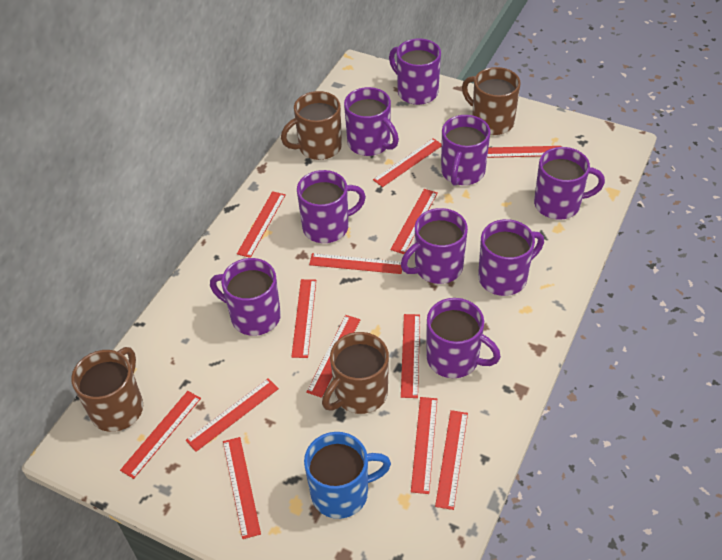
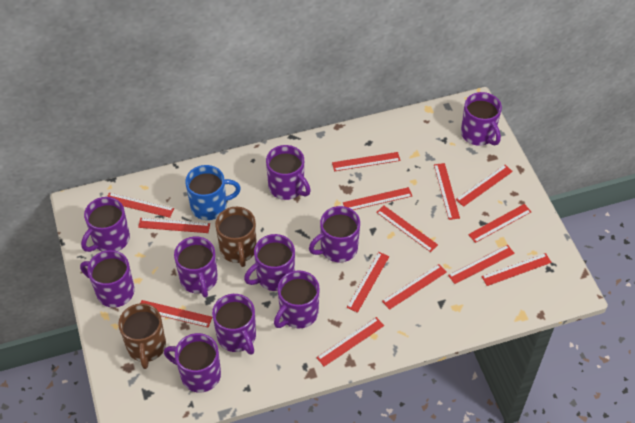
brown mug: [71,347,143,432] [281,91,342,160] [322,332,389,414] [462,67,520,135] = 4 -> [118,303,166,369] [215,207,257,267] = 2
purple mug: [210,258,281,336] [297,170,366,243] [344,87,399,156] [389,38,441,105] [401,208,468,284] [427,298,501,378] [441,115,490,186] [478,219,544,296] [534,147,605,220] = 9 -> [80,250,135,308] [81,197,130,252] [164,333,221,393] [174,236,218,298] [212,294,256,355] [244,234,295,291] [266,145,311,200] [274,270,320,328] [309,206,360,263] [461,92,502,146] = 10
red ruler: [120,391,201,479] [186,378,279,452] [223,437,261,539] [237,191,286,258] [291,279,316,358] [306,315,360,398] [309,253,402,274] [373,138,442,187] [390,189,437,254] [401,314,420,398] [411,397,437,494] [435,410,468,510] [487,146,562,158] = 13 -> [107,193,174,218] [138,218,210,233] [141,300,212,328] [316,317,384,367] [332,152,401,171] [343,187,412,210] [347,252,389,313] [376,205,438,252] [382,264,447,310] [434,163,460,220] [448,245,515,284] [456,165,513,207] [468,204,531,243] [481,253,552,286] = 14

